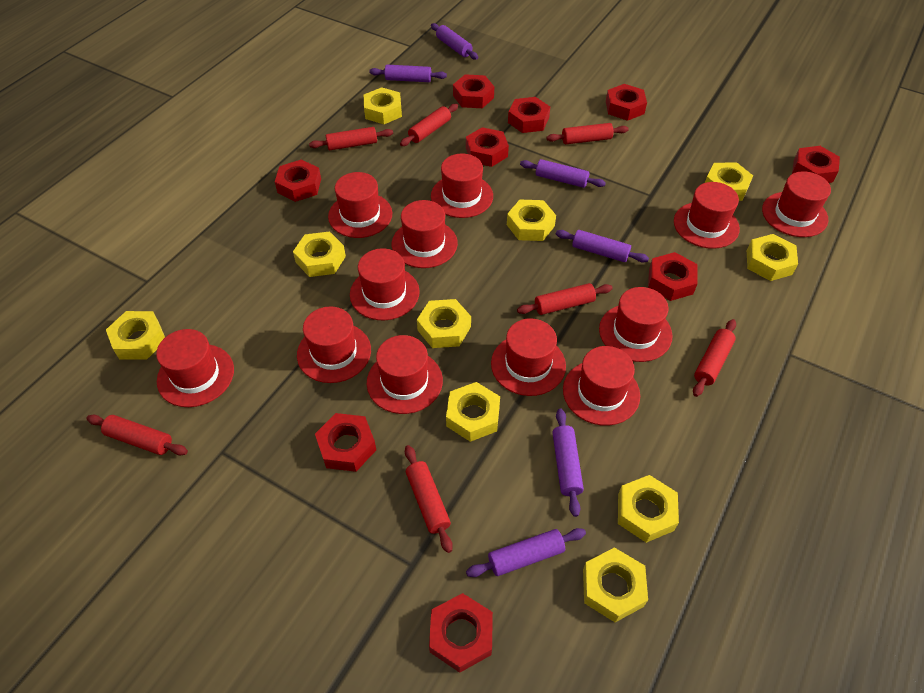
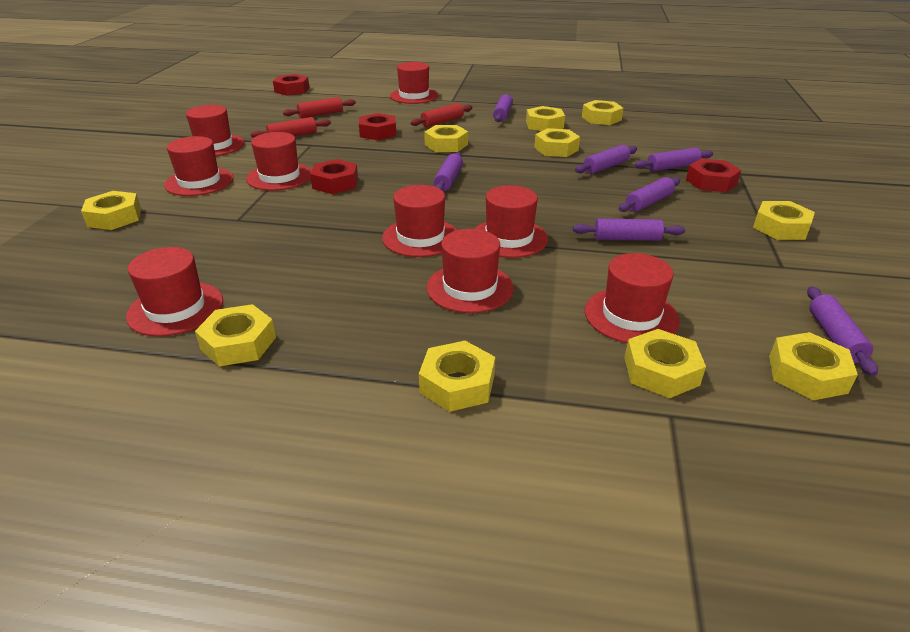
purple rolling pin: [369,65,447,82] [431,23,478,59] [466,528,586,577] [520,159,606,188] [552,409,584,517] [556,230,649,262] = 6 -> [434,152,463,191] [493,94,513,122] [573,218,685,241] [575,145,637,174] [619,177,680,212] [634,148,713,171] [807,286,878,376] = 7
red hat: [156,329,234,407] [297,306,371,383] [328,172,392,238] [350,248,420,320] [367,335,443,414] [392,200,458,268] [431,153,493,218] [491,318,566,396] [563,346,640,426] [599,287,672,362] [674,182,740,249] [762,171,831,237] = 12 -> [126,247,223,337] [164,136,234,196] [186,105,244,156] [246,132,312,191] [382,185,457,257] [390,62,438,104] [426,229,514,313] [475,185,548,258] [585,253,680,343] = 9
red nut: [275,159,321,202] [315,413,376,472] [429,593,493,673] [453,74,494,108] [466,127,509,167] [508,97,550,133] [606,84,647,121] [648,252,698,301] [792,146,840,183] = 9 -> [273,74,309,96] [310,159,358,194] [359,113,397,140] [686,158,741,192] = 4
red rolling pin: [86,414,188,455] [309,127,393,150] [400,104,458,146] [405,445,453,553] [517,283,613,315] [546,123,629,144] [693,319,736,397] = 7 -> [251,117,331,138] [283,97,356,118] [410,103,473,127] = 3

